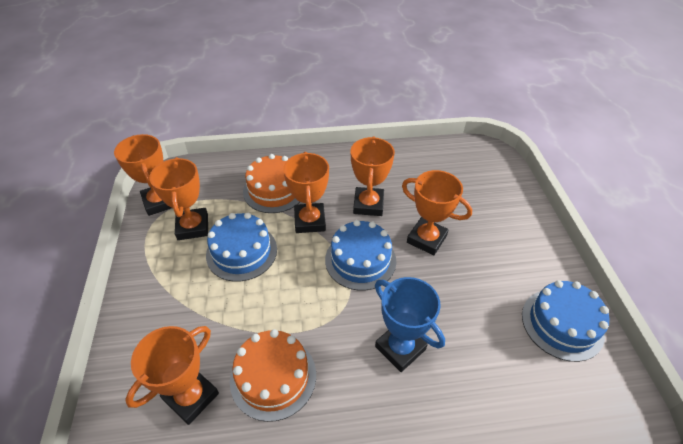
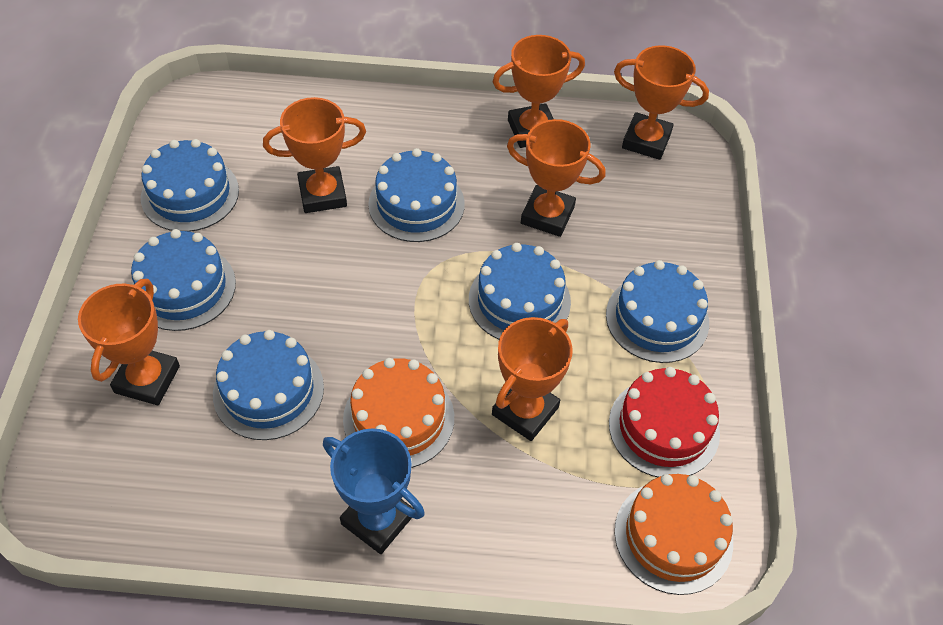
blue cake: [206,213,277,282] [325,220,396,291] [522,280,609,362] = 3 -> [131,229,236,331] [141,139,239,232] [213,330,324,440] [368,148,465,242] [469,243,571,339] [606,260,709,363] = 6
red cake: none = 0 -> [609,367,720,477] = 1

